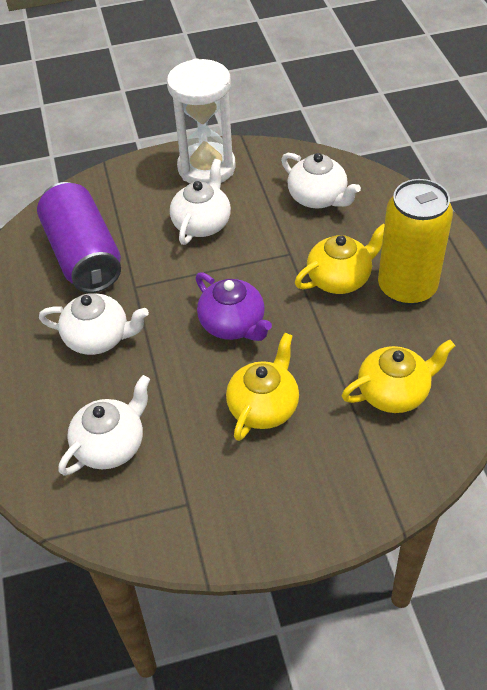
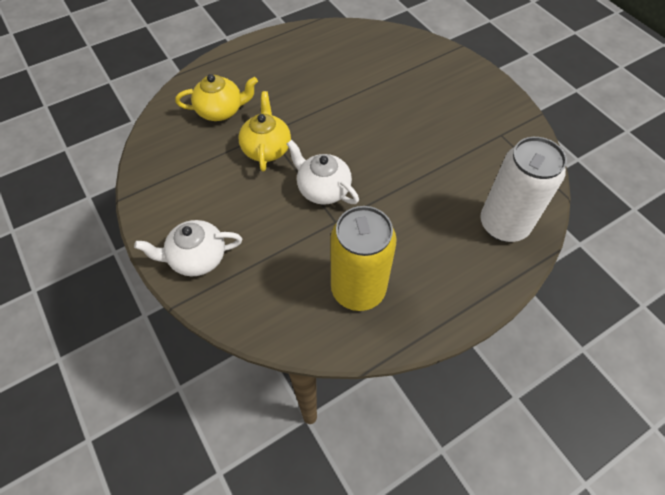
purple can: [37,182,121,293] = 1 -> none = 0
purple teapot: [196,272,272,341] = 1 -> none = 0
white can: none = 0 -> [480,137,567,242] = 1
white hourglass: [167,58,235,183] = 1 -> none = 0
white teapot: [39,293,149,355] [58,375,150,475] [170,159,231,245] [281,153,361,208] = 4 -> [134,220,242,276] [287,140,359,205] = 2
yellow teapot: [226,333,299,441] [295,223,385,294] [342,339,455,413] = 3 -> [175,74,258,121] [238,91,291,171] = 2

